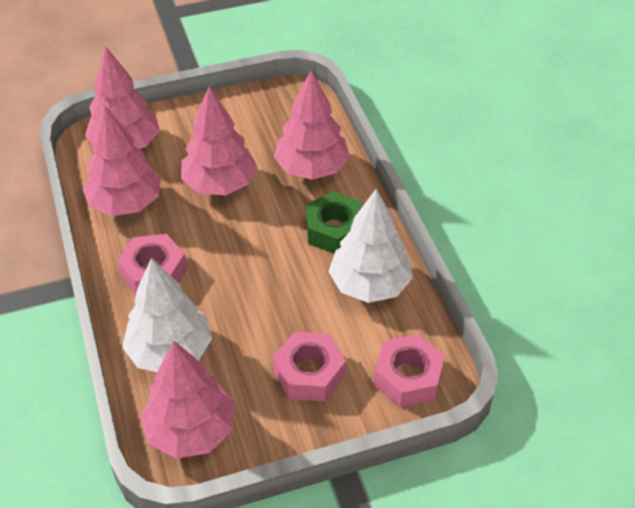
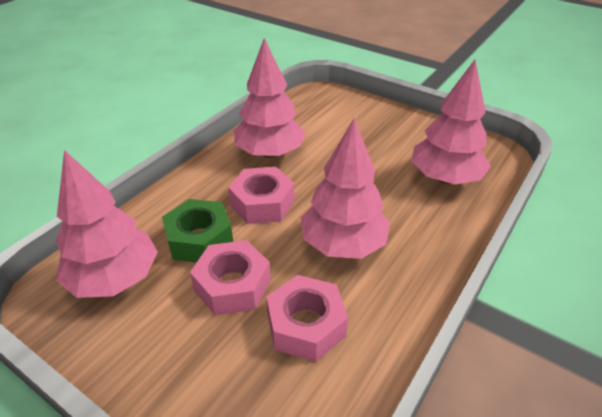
pink tree: [82,105,161,216] [85,47,160,149] [140,341,234,459] [181,86,257,195] [274,70,350,180] = 5 -> [56,150,158,298] [234,38,306,158] [301,119,390,259] [411,60,491,184] = 4
white tree: [122,258,212,372] [328,189,413,303] = 2 -> none = 0

